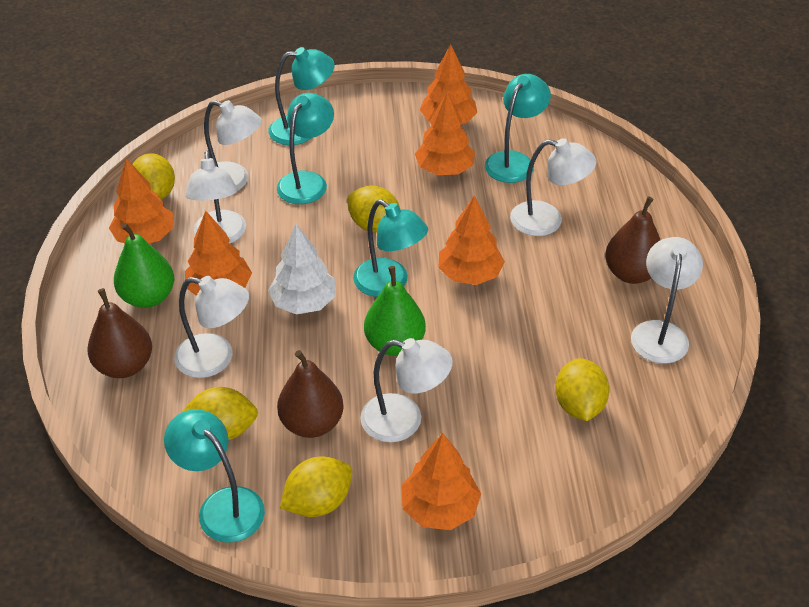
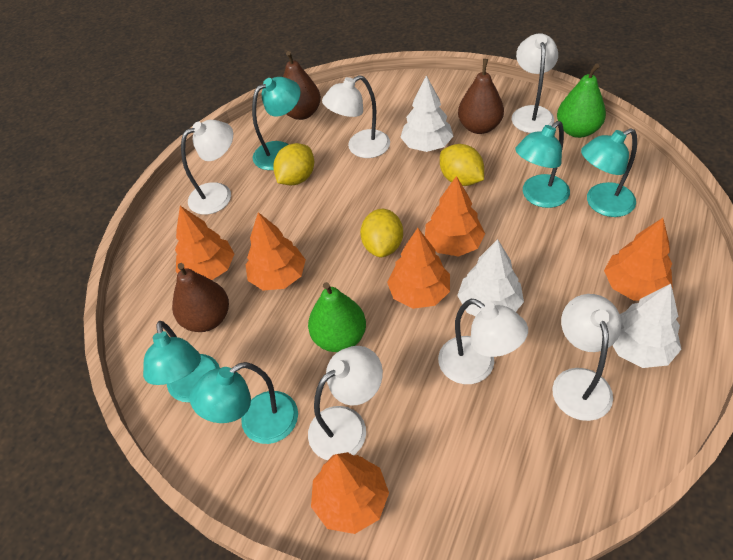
white tree: [268,224,336,315] = 1 -> [400,75,453,152] [457,239,524,316] [612,284,682,368] = 3
yellow lemon: [132,153,175,200] [181,387,258,440] [280,456,352,517] [347,186,400,232] [555,358,610,421] = 5 -> [273,143,314,185] [360,209,403,257] [440,144,484,186] = 3

